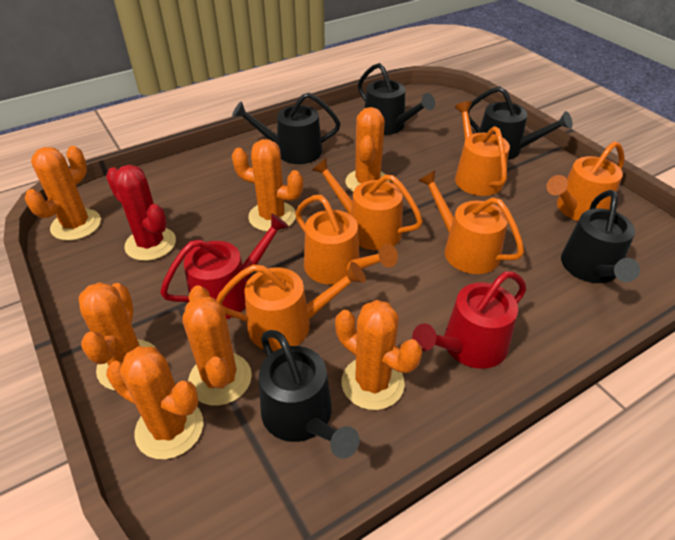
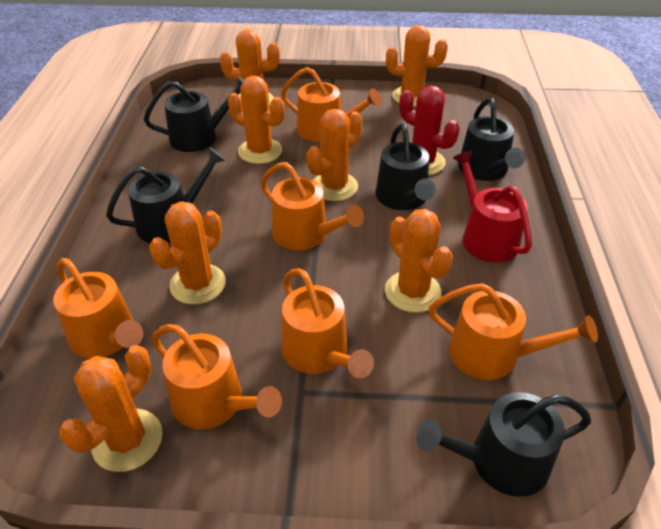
red watering can: [160,213,289,319] [412,271,526,369] = 2 -> [453,151,532,263] = 1

